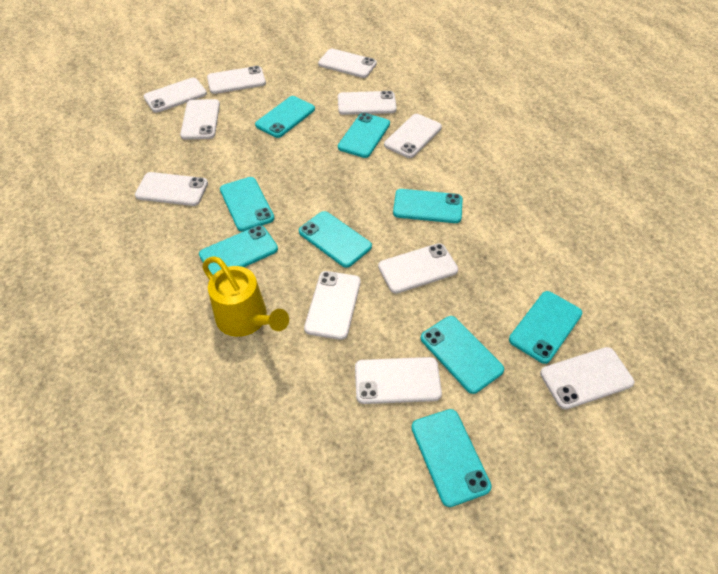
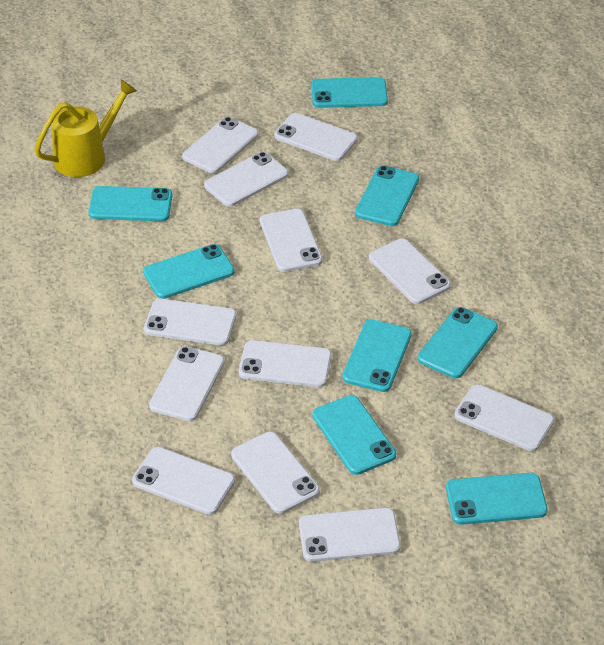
turquoise phone: [199,225,278,275] [220,177,274,232] [255,96,315,138] [299,211,372,268] [338,113,390,158] [393,189,463,223] [411,409,492,507] [421,316,504,394] [509,291,582,364] = 9 -> [88,186,172,221] [143,244,234,299] [311,77,388,108] [313,395,396,475] [342,319,412,392] [355,165,419,226] [418,307,498,378] [446,473,548,525] = 8
white phone: [135,172,208,206] [144,78,207,113] [180,99,220,140] [207,66,266,94] [304,271,361,340] [318,49,377,78] [338,91,397,115] [355,357,442,404] [378,243,458,294] [384,114,442,158] [540,347,634,410] = 11 -> [132,447,235,515] [144,299,236,346] [149,346,225,421] [182,117,258,173] [204,152,288,207] [231,432,320,514] [239,340,332,387] [260,209,323,272] [274,113,358,161] [299,508,401,562] [369,239,451,304] [454,385,554,451] = 12

